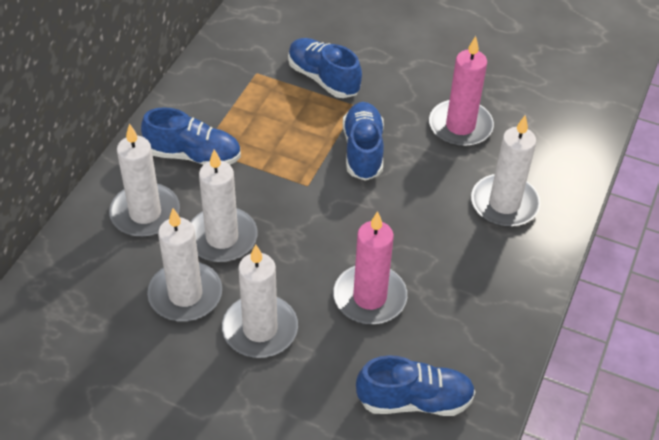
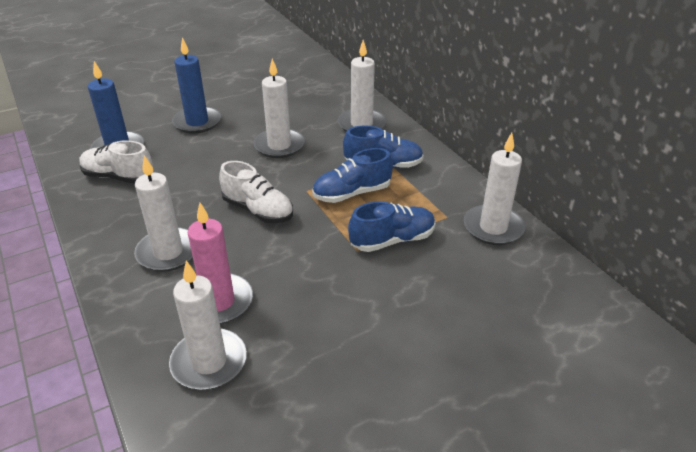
blue candle: none = 0 -> [88,61,144,149] [172,37,221,134] = 2
blue shoe: [141,107,241,165] [288,38,362,98] [343,102,384,181] [356,355,475,416] = 4 -> [312,148,393,203] [343,125,424,168] [348,201,435,252] = 3
pink candle: [333,211,407,324] [429,36,494,147] = 2 -> [188,203,253,324] = 1
white shoe: none = 0 -> [79,140,154,184] [219,161,293,223] = 2

